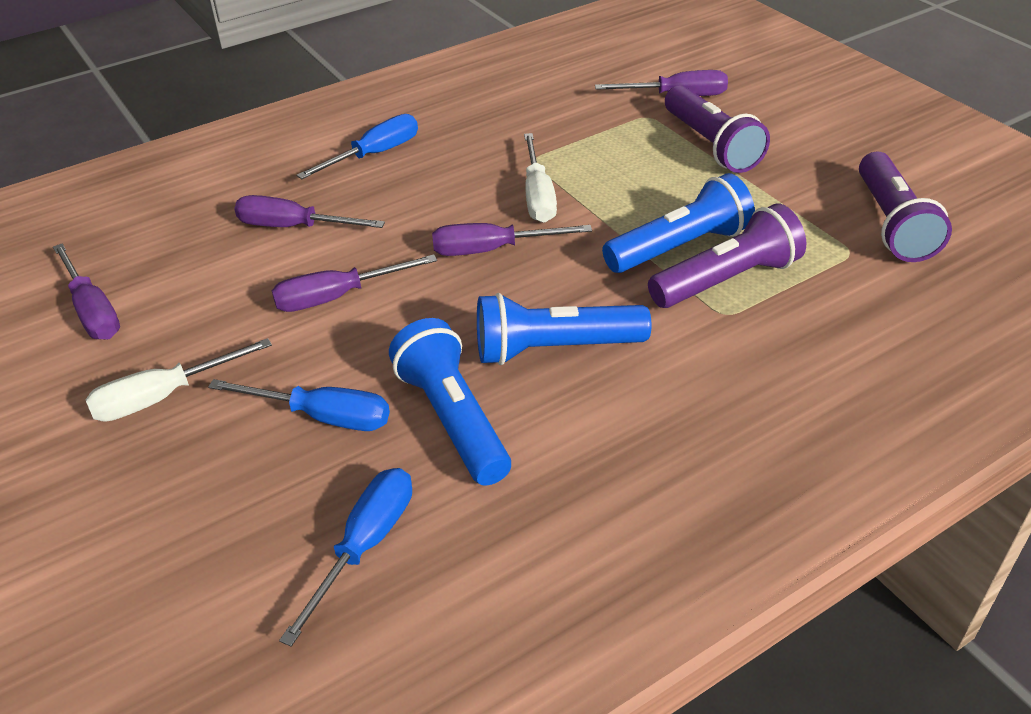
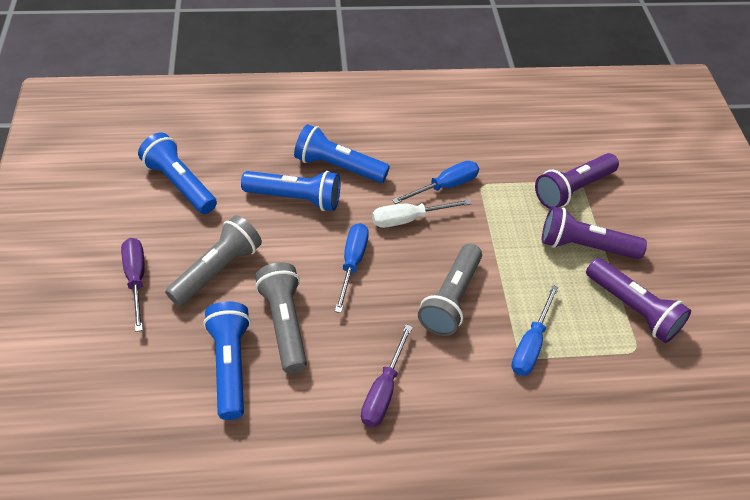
blue flashlight: [389,318,511,485] [477,293,652,365] [602,173,755,273] = 3 -> [138,133,217,214] [203,301,251,420] [241,171,340,211] [294,124,390,183] = 4
grey flashlight: none = 0 -> [165,215,262,306] [255,262,307,374] [418,244,482,336] = 3
purple screwdriver: [53,244,120,340] [234,195,385,228] [271,254,437,312] [432,223,592,256] [595,70,728,96] = 5 -> [121,238,145,332] [361,324,413,427] = 2
white screwdriver: [85,338,272,422] [524,133,557,223] = 2 -> [372,199,472,228] = 1

